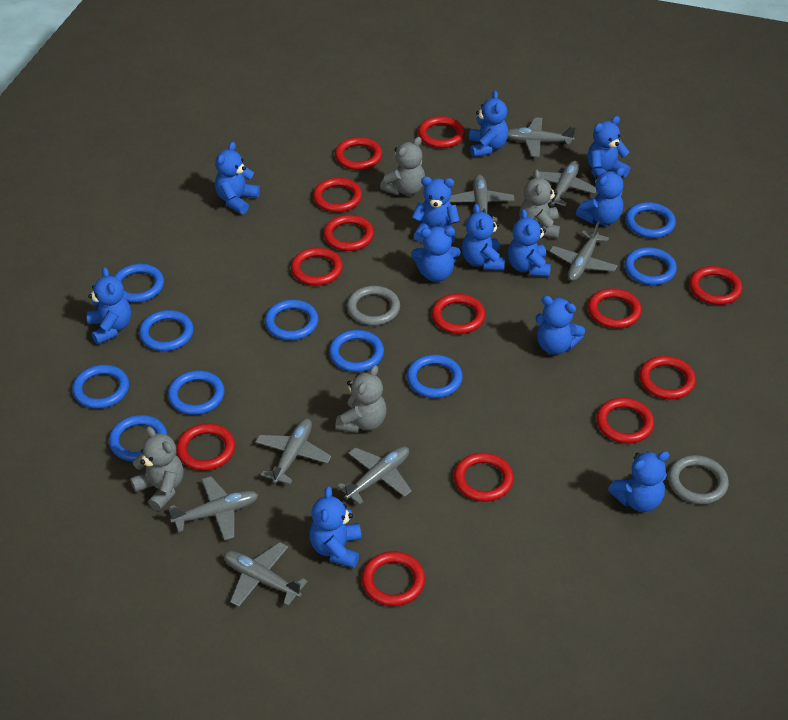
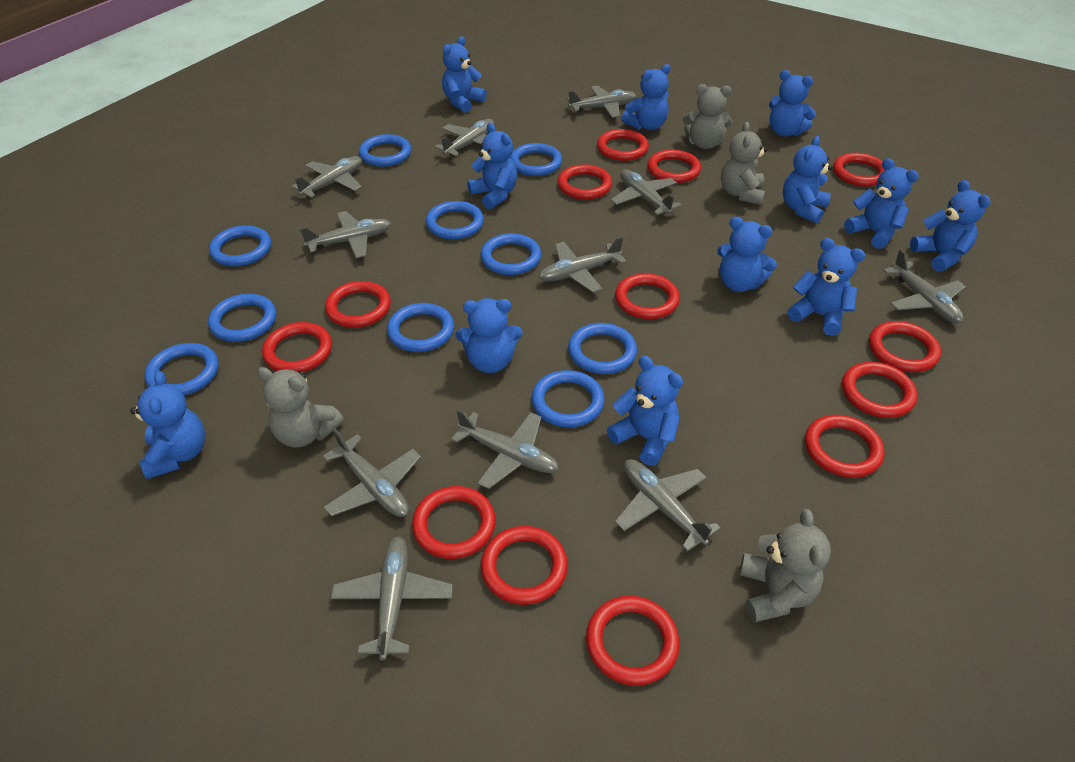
grey plane: [169,476,258,540] [224,542,308,607] [255,418,331,484] [337,446,412,505] [449,175,514,221] [508,117,576,157] [539,161,596,206] [549,222,617,281] = 8 -> [292,156,362,198] [300,211,391,258] [322,428,421,517] [331,536,453,660] [435,119,494,156] [451,409,559,489] [539,237,627,293] [567,85,637,118] [611,169,682,215] [615,459,721,552] [883,249,966,323] = 11
grey ring: [347,286,400,326] [668,455,729,504] = 2 -> none = 0

